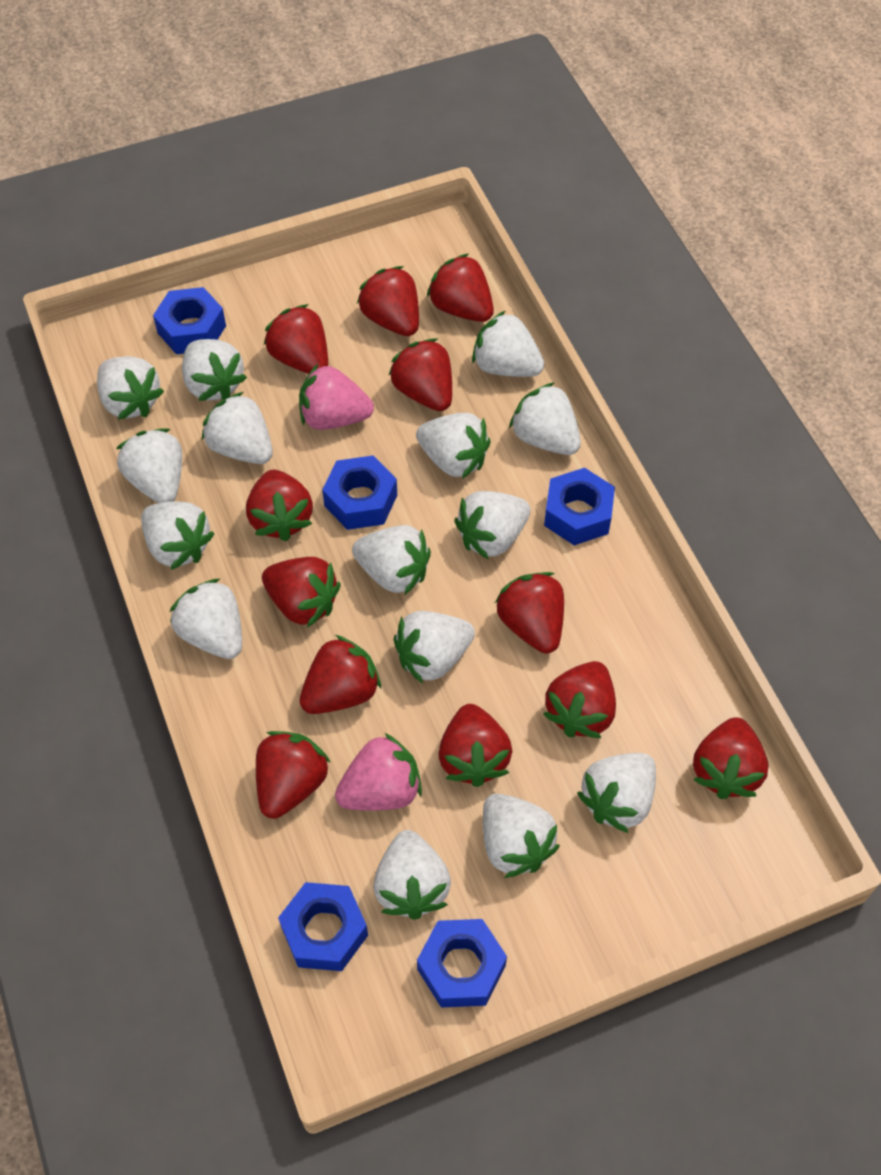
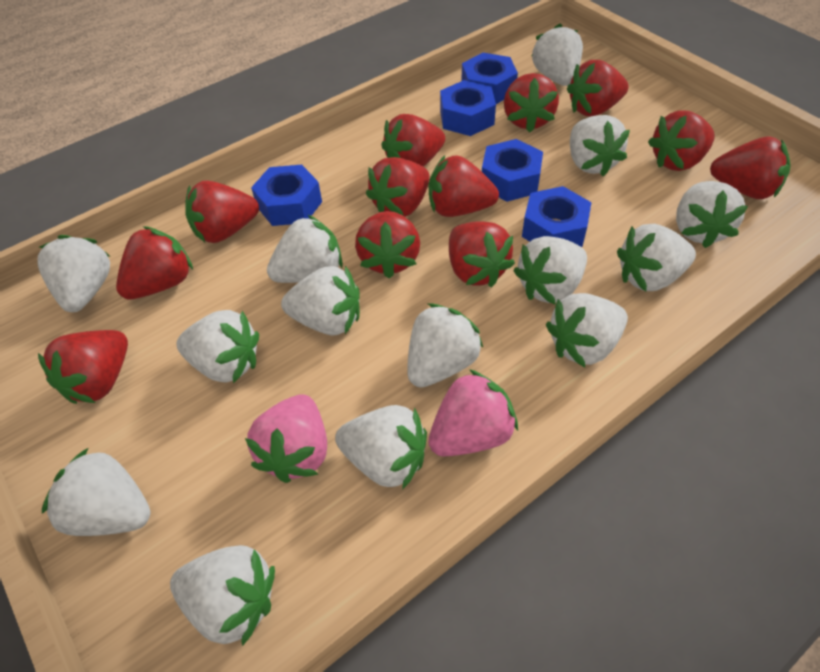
white strawberry: [97,356,164,420] [116,428,182,503] [141,501,215,570] [170,579,242,659] [182,339,247,401] [202,392,273,464] [352,525,431,595] [373,830,451,920] [394,611,475,684] [416,413,491,479] [455,491,530,560] [472,311,544,377] [483,794,560,878] [509,382,581,455] [577,753,656,833] = 15 -> [38,235,110,312] [42,448,151,536] [170,545,275,646] [177,310,259,383] [267,214,343,283] [281,266,360,336] [335,405,427,490] [407,304,483,388] [513,236,587,305] [531,24,583,86] [546,293,628,367] [570,115,630,176] [617,224,696,291] [676,181,748,248] = 14

